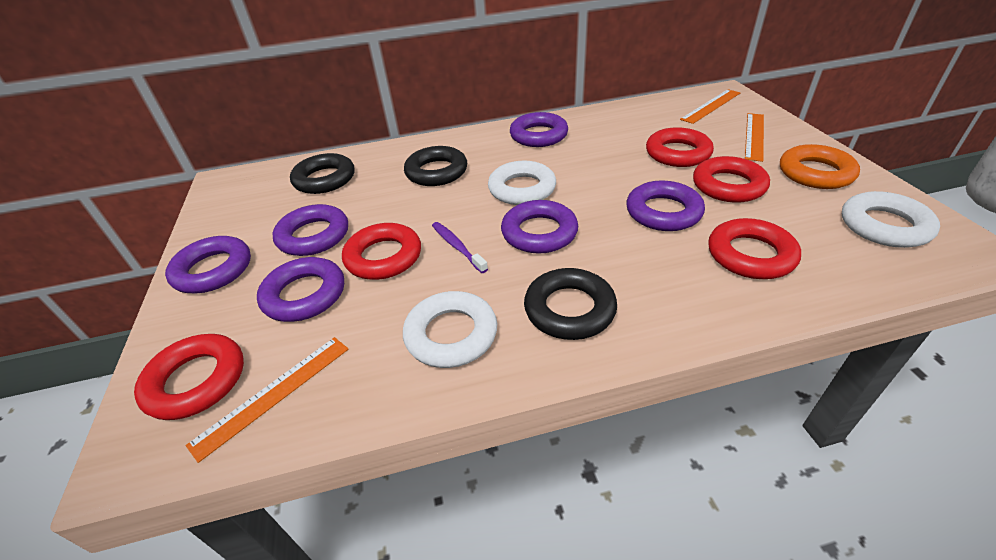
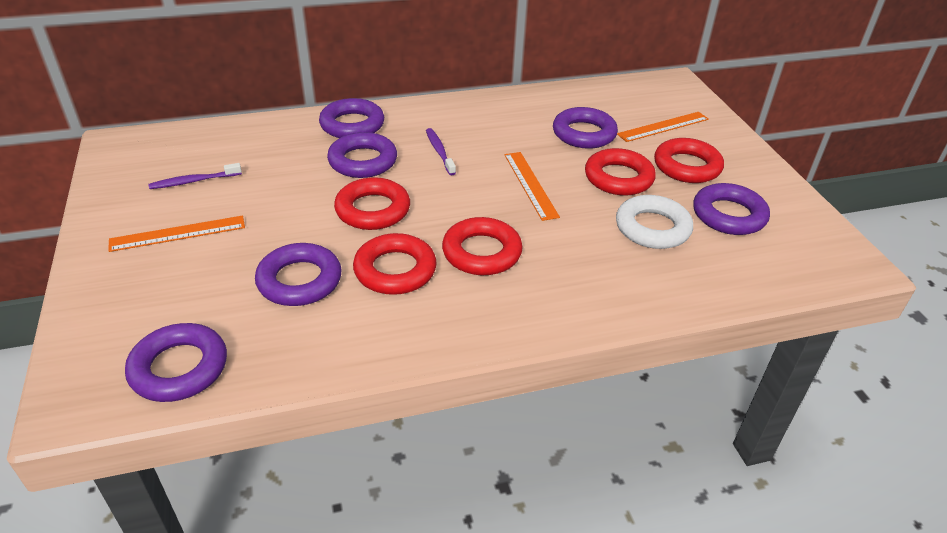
black ring: [290,153,354,194] [404,146,467,186] [524,268,617,340] = 3 -> none = 0
orange ring: [780,144,860,189] = 1 -> none = 0
purple toothbrush: [432,222,488,273] = 1 -> [148,163,242,189] [426,128,456,175] = 2
white ring: [403,291,497,368] [488,161,556,205] [842,191,940,248] = 3 -> [616,195,693,249] = 1

